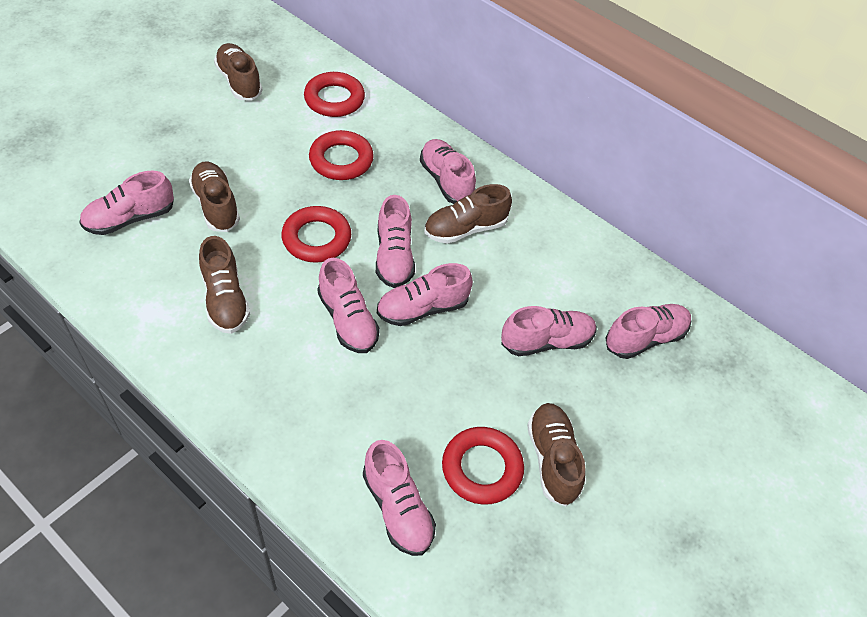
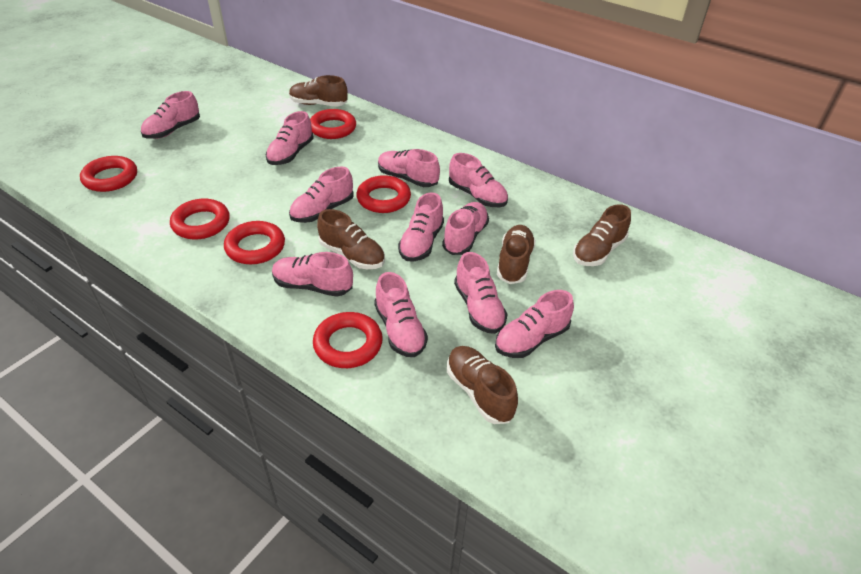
pink shoe: [79,170,174,235] [317,258,380,353] [363,440,436,556] [376,195,415,288] [377,263,473,326] [420,139,476,204] [501,306,597,356] [606,304,691,359] = 8 -> [141,91,200,139] [266,111,314,165] [272,252,353,297] [289,166,354,223] [374,272,428,357] [378,149,440,187] [398,192,444,261] [442,202,489,255] [449,153,508,207] [454,252,508,334] [495,290,574,358] = 11
red ring: [281,206,351,263] [304,72,365,117] [309,130,374,180] [442,427,524,505] = 4 -> [80,156,137,192] [170,199,230,239] [224,221,285,264] [310,109,356,139] [313,312,383,368] [356,175,411,213] = 6

